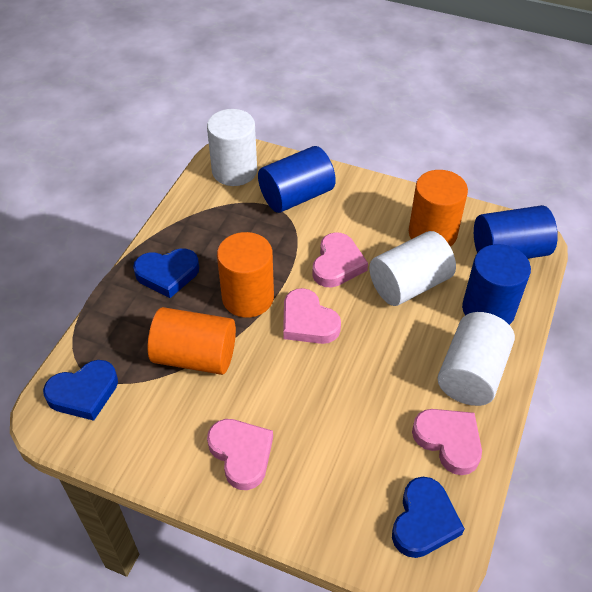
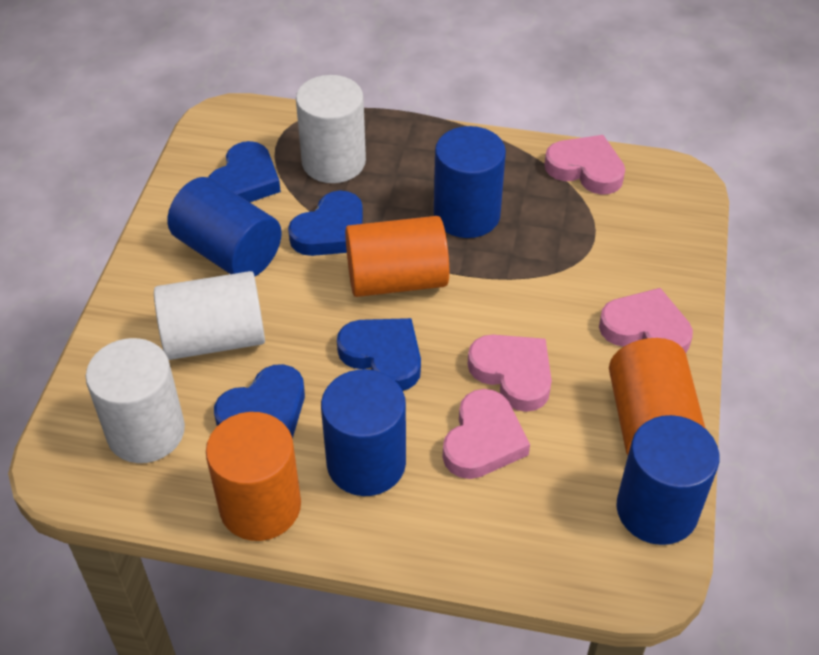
blue cylinder: [258,146,336,213] [462,244,531,325] [474,205,558,259] = 3 -> [167,177,282,276] [321,369,406,496] [434,126,506,238] [616,415,719,545] = 4
blue heart: [43,360,118,421] [133,248,199,298] [392,477,465,558] = 3 -> [209,141,281,202] [214,364,305,439] [288,191,363,256] [337,318,421,391] = 4

